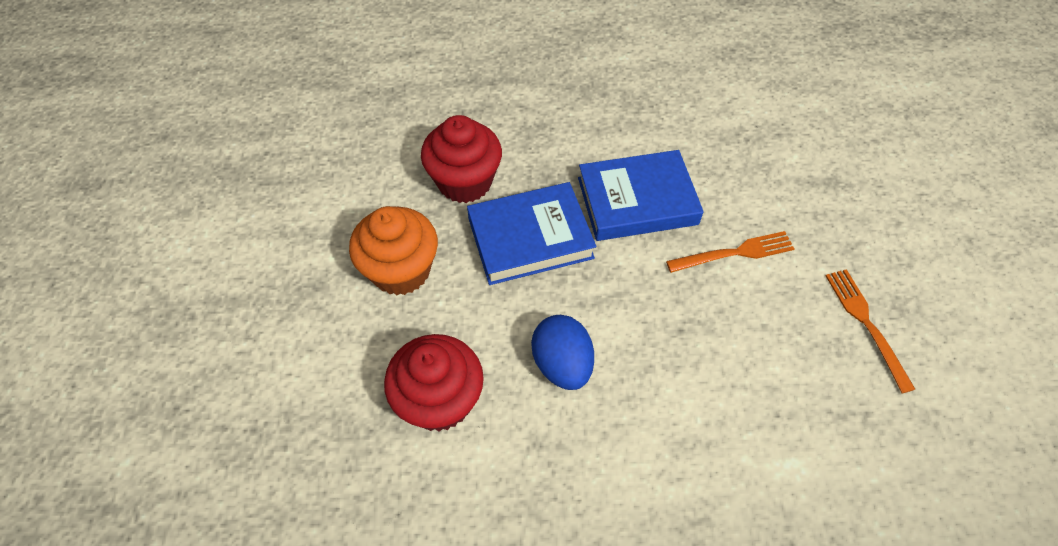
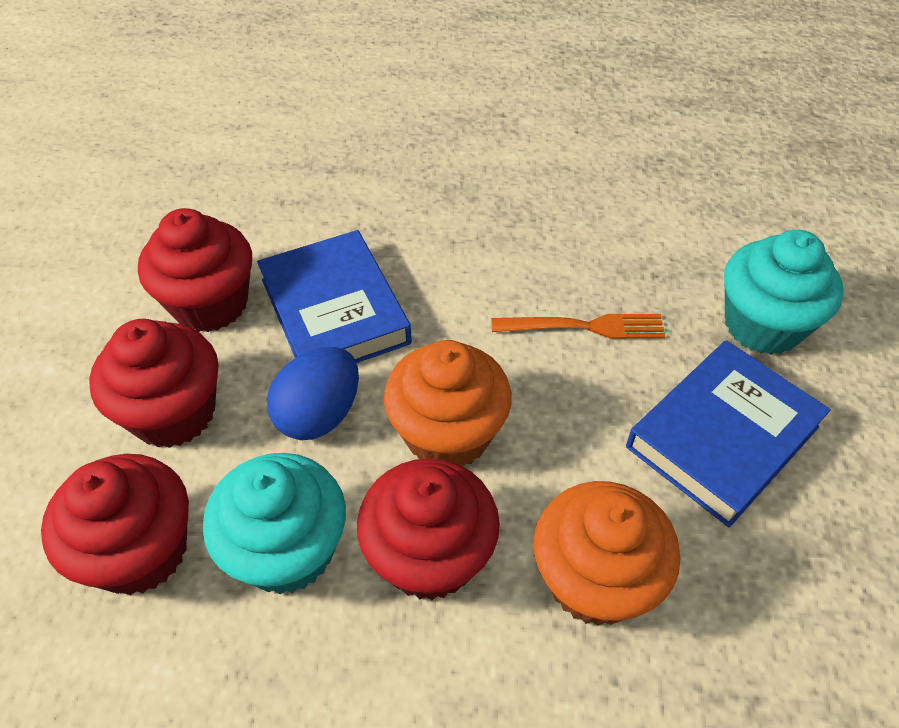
orange cupcake: [349,206,438,295] = 1 -> [384,340,512,467] [534,481,680,626] = 2
orange fork: [666,231,794,273] [825,269,915,393] = 2 -> [491,314,665,339] = 1
red cupcake: [384,334,484,431] [421,115,502,203] = 2 -> [41,454,189,595] [89,319,219,448] [138,208,252,332] [357,458,500,600] = 4
turquoise cupcake: none = 0 -> [203,453,346,594] [724,230,844,355] = 2

